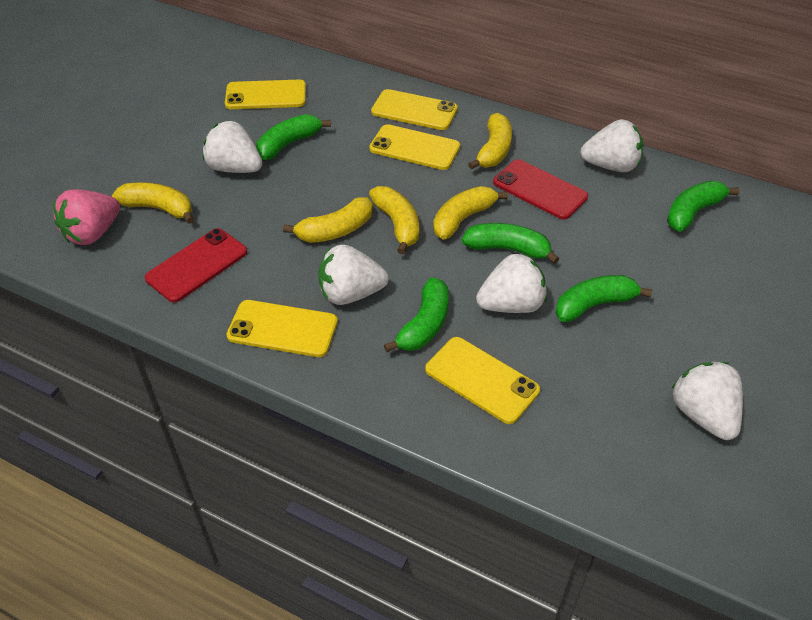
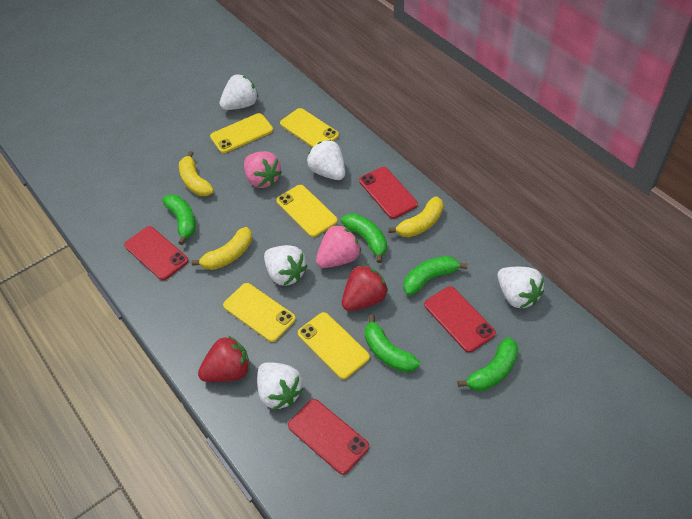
pink strawberry: [53,189,120,245] = 1 -> [244,151,282,188] [316,224,361,268] = 2
red phone: [145,228,247,303] [493,159,588,220] = 2 -> [124,226,188,280] [288,399,369,475] [359,167,418,219] [424,286,496,353] = 4
red strawberry: none = 0 -> [198,336,250,382] [342,264,388,311] = 2
yellow banana: [112,182,194,224] [283,197,373,243] [369,186,419,254] [433,186,508,239] [468,113,512,170] = 5 -> [179,151,214,196] [192,227,252,270] [388,196,443,237] = 3

